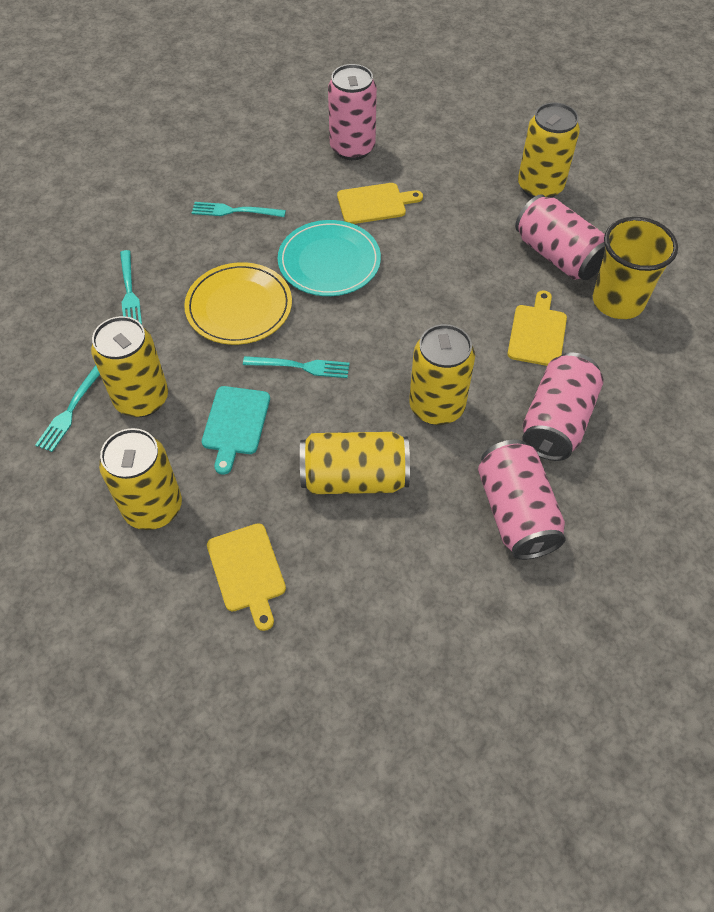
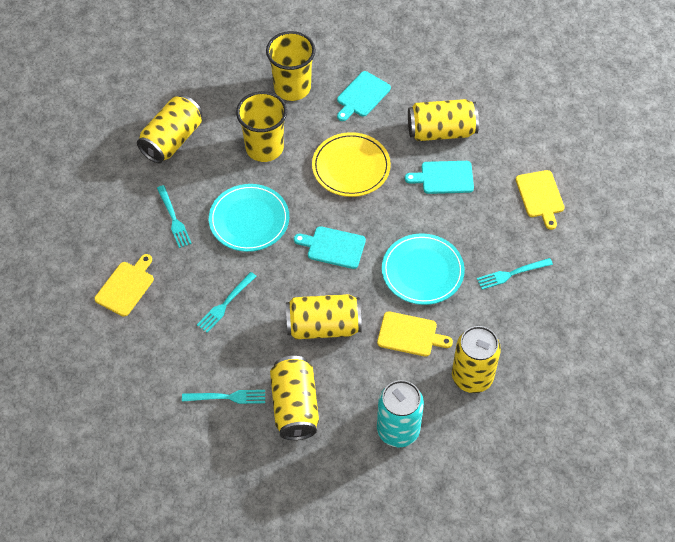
pink can: [328,64,377,160] [478,439,565,560] [515,194,605,280] [522,353,603,461] = 4 -> none = 0
turquoise can: none = 0 -> [377,380,424,447] = 1
turquoise cutting board: [202,386,270,475] = 1 -> [294,226,366,269] [337,71,391,121] [405,161,474,194] = 3
turquoise plate: [278,220,381,296] = 1 -> [209,184,289,252] [382,233,465,305] = 2
yellow cup: [593,217,678,319] = 1 -> [236,91,287,162] [266,31,316,101] = 2

